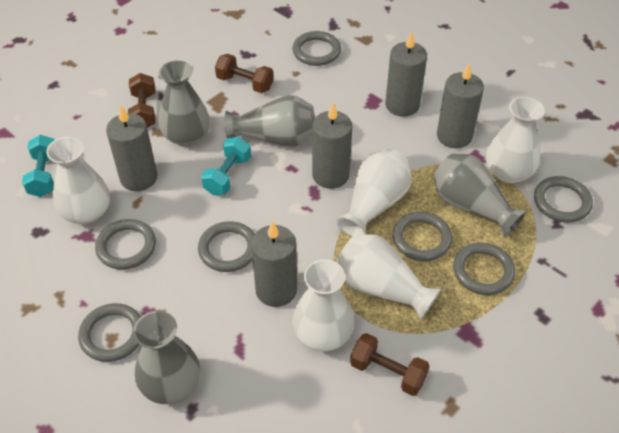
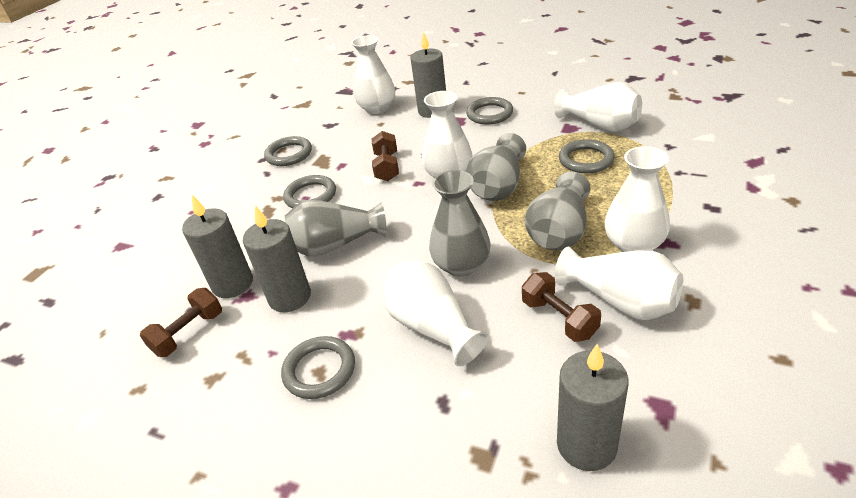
grey candle: [106,105,157,191] [251,221,297,307] [312,103,352,189] [385,31,427,117] [437,63,484,148] = 5 -> [182,195,253,298] [243,206,311,312] [411,31,446,118] [557,344,629,471] = 4
grey ring: [78,303,141,362] [95,219,156,270] [198,221,255,272] [293,31,341,66] [392,212,452,261] [453,243,515,295] [534,176,593,223] = 7 -> [264,136,312,166] [281,336,355,399] [283,175,336,208] [466,97,513,124] [559,139,615,174] = 5
turquoise dumbbell: [22,135,55,197] [201,136,251,195] = 2 -> none = 0
white vase: [46,136,110,224] [292,259,354,351] [336,149,412,237] [337,234,441,320] [486,96,545,183] = 5 -> [351,35,395,114] [384,261,488,366] [422,91,472,178] [554,82,642,132] [555,247,683,320] [605,146,670,252] = 6

